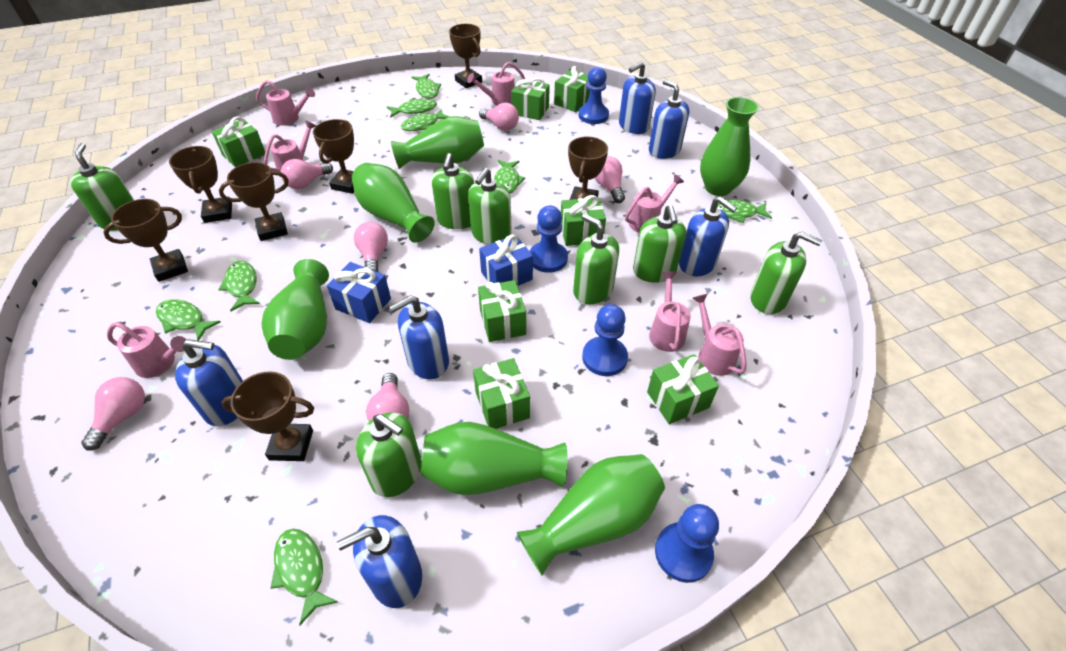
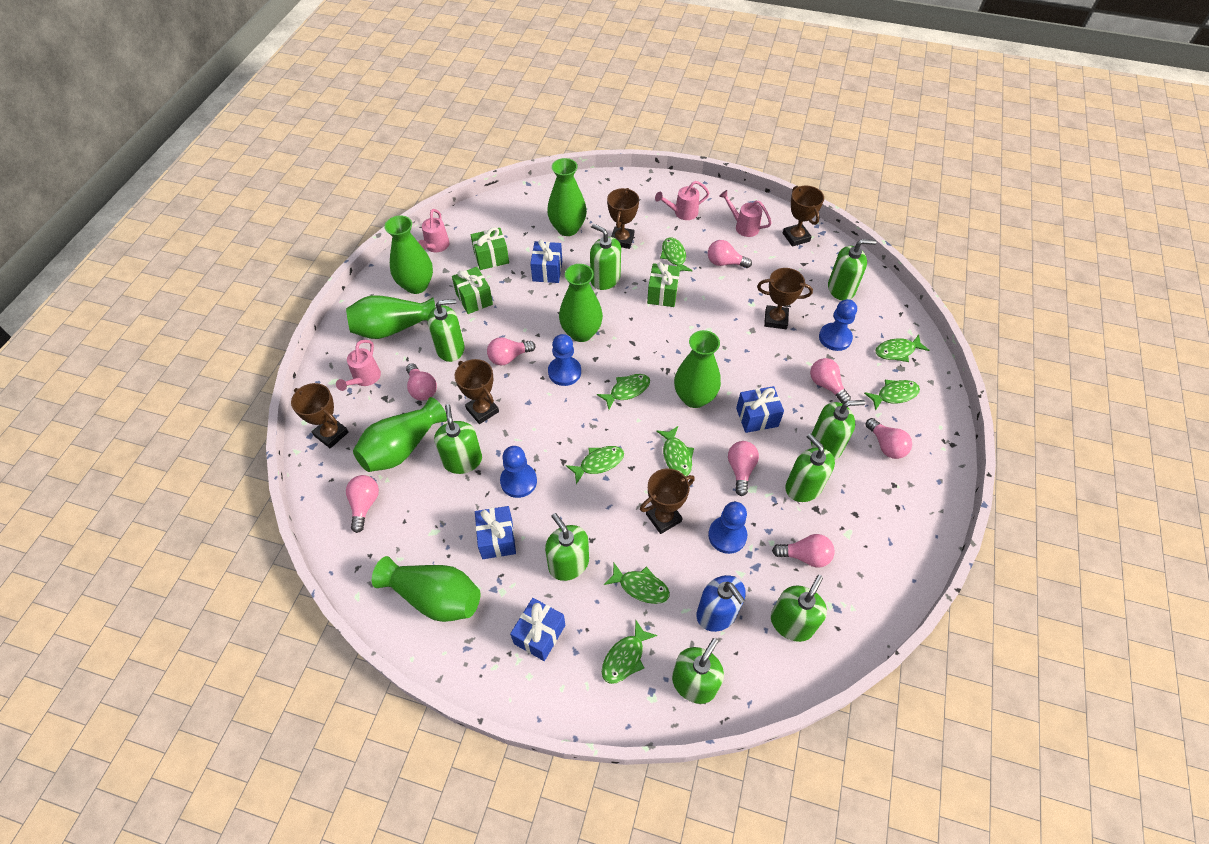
blue gift: [327,262,391,323] [479,234,533,286] = 2 -> [475,506,516,559] [510,598,565,661] [530,240,562,283] [736,386,784,433] = 4
blue soap dispenser: [175,339,243,426] [337,515,422,608] [390,295,449,379] [619,62,656,134] [649,79,689,159] [679,197,737,276] = 6 -> [697,575,746,632] = 1
brown trophy: [103,199,188,282] [169,146,232,223] [219,162,289,241] [221,371,314,461] [313,119,354,194] [449,24,482,88] [568,136,608,200] = 7 -> [291,383,349,448] [455,359,499,424] [607,188,639,249] [640,468,695,534] [757,268,813,329] [783,186,824,247] = 6
green gift: [212,116,265,167] [473,358,530,429] [478,280,526,342] [511,78,550,120] [554,66,590,112] [561,195,606,246] [647,354,719,424] = 7 -> [452,267,493,314] [471,227,509,270] [647,262,680,307] = 3
green soap dispenser: [70,143,134,230] [356,413,422,497] [431,153,474,229] [468,168,512,245] [573,214,619,304] [633,205,686,283] [750,232,822,314] = 7 -> [428,299,465,362] [434,404,482,474] [545,513,589,581] [590,224,621,290] [672,638,724,704] [771,575,827,642] [785,433,835,502] [811,400,865,460] [828,239,877,300] = 9
green vase: [261,259,329,360] [352,163,435,243] [391,116,484,169] [421,422,567,495] [517,454,665,575] [700,97,759,196] = 6 -> [346,295,435,339] [353,397,447,472] [372,556,481,622] [384,215,433,294] [547,158,587,236] [559,264,603,342] [674,330,721,408] = 7
pink light bulb: [81,377,145,450] [281,159,333,189] [354,222,388,272] [366,373,409,422] [479,103,519,131] [595,156,625,203] = 6 -> [346,475,379,533] [406,363,437,401] [487,337,535,366] [708,240,752,268] [728,441,759,496] [772,534,835,568] [810,358,851,404] [866,418,912,459] = 8
pink watering can: [107,322,186,378] [256,80,315,126] [264,120,316,172] [467,62,525,105] [625,174,684,233] [649,271,691,352] [693,294,746,376] = 7 -> [336,340,381,391] [418,209,450,252] [655,181,709,220] [719,190,772,237] = 4

